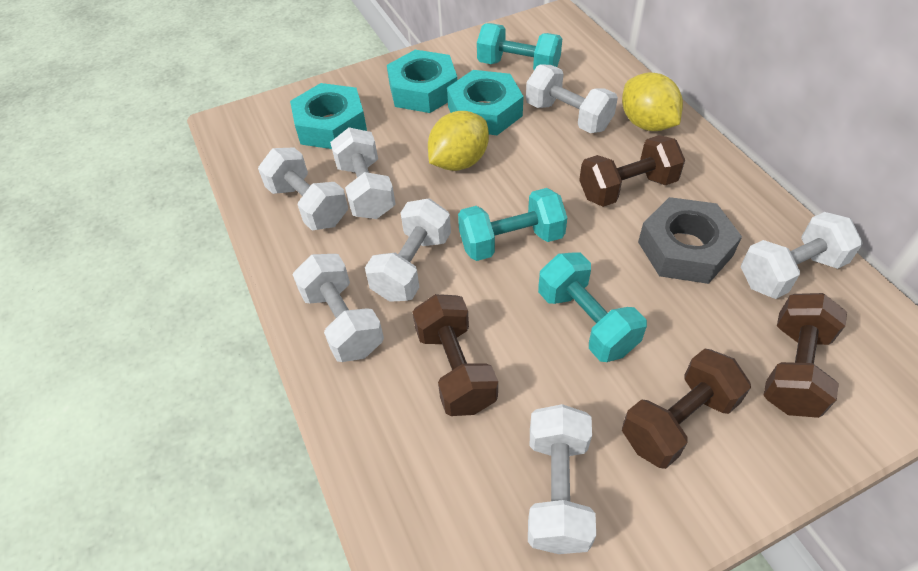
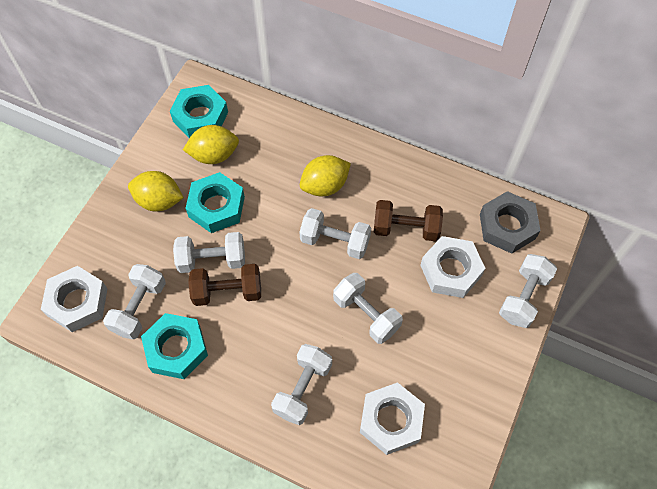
brown dumbbell: [412,294,498,416] [579,135,685,207] [622,349,751,469] [763,293,847,418] = 4 -> [188,264,261,306] [374,200,443,241] = 2
turquoise dumbbell: [458,188,567,261] [477,23,562,70] [538,252,647,362] = 3 -> none = 0
white dumbbell: [258,147,348,230] [292,254,384,362] [330,127,395,219] [365,198,451,302] [526,64,618,133] [528,404,596,554] [741,212,863,299] = 7 -> [103,264,166,339] [173,232,245,273] [271,344,332,425] [299,208,371,259] [333,273,403,344] [499,254,557,328] = 6
white nut: none = 0 -> [41,266,107,332] [360,382,425,455] [420,236,486,298] = 3
yellow lemon: [428,111,489,171] [622,72,683,131] = 2 -> [128,171,184,211] [183,125,239,164] [300,155,351,196] = 3

